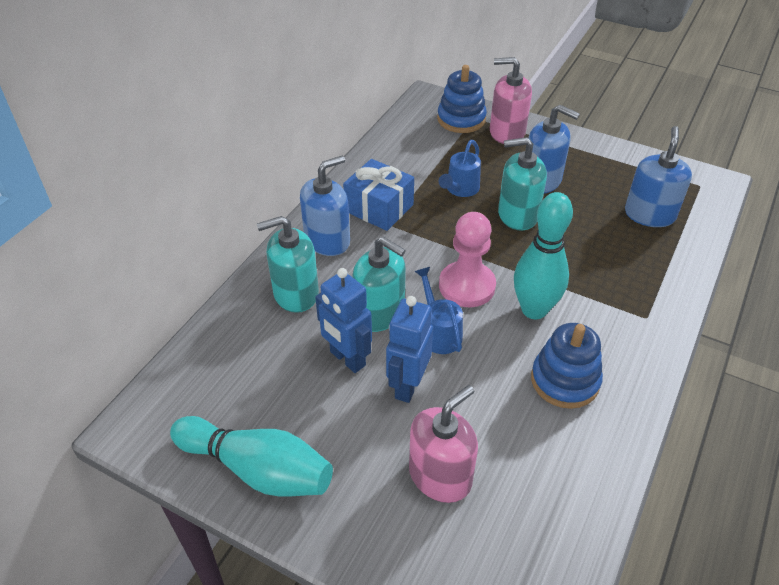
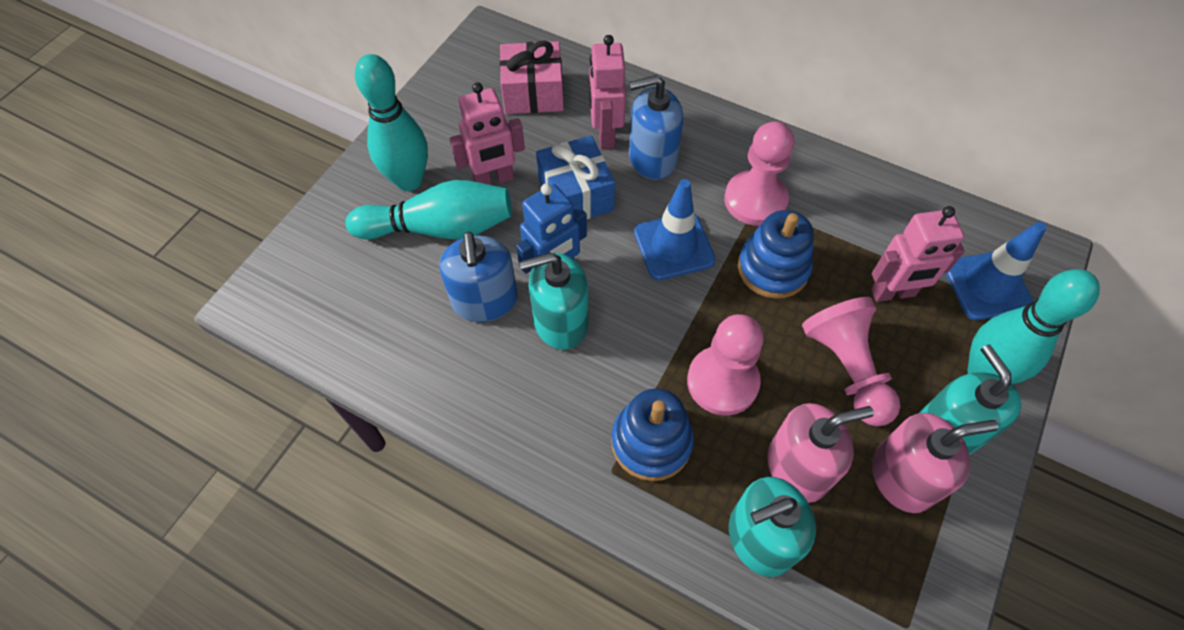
blue robot: [315,268,372,373] [386,296,433,403] = 2 -> [516,183,587,274] = 1
blue soap dispenser: [300,156,350,256] [528,105,580,193] [625,126,692,227] = 3 -> [439,232,517,322] [629,75,683,180] = 2
blue traffic cone: none = 0 -> [634,179,716,280] [945,222,1047,320] = 2
blue watering can: [414,267,463,354] [439,140,481,197] = 2 -> none = 0
pink gift: none = 0 -> [500,41,564,114] = 1
pink pawn: [439,212,496,307] = 1 -> [687,314,764,416] [724,122,794,226] [802,297,900,427] = 3
pink robot: none = 0 -> [450,82,525,185] [589,35,626,149] [871,206,965,302] = 3
turquoise bowling pin: [170,416,333,497] [514,192,573,319] = 2 -> [345,180,512,239] [355,54,428,191] [968,269,1100,384] = 3

